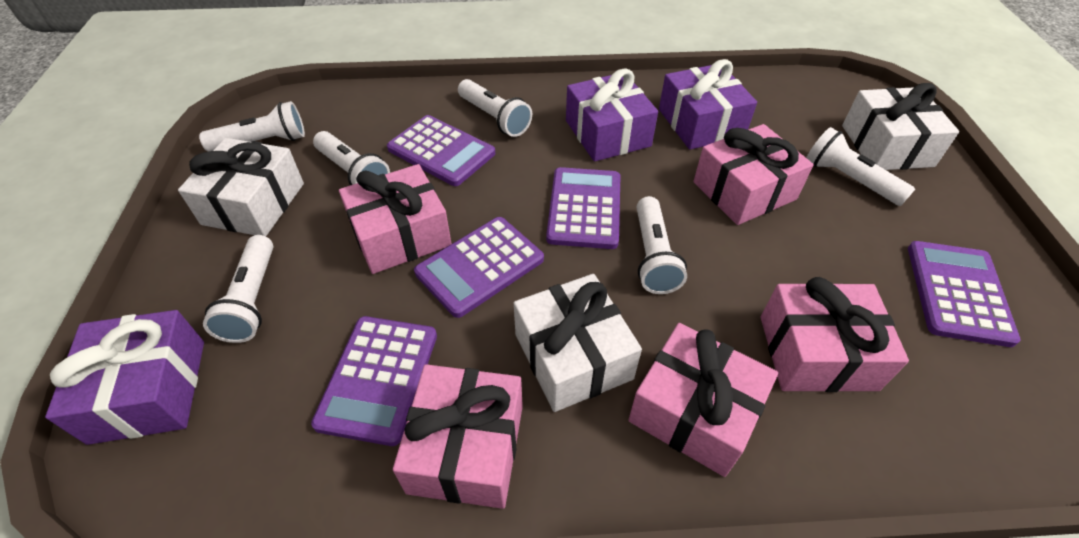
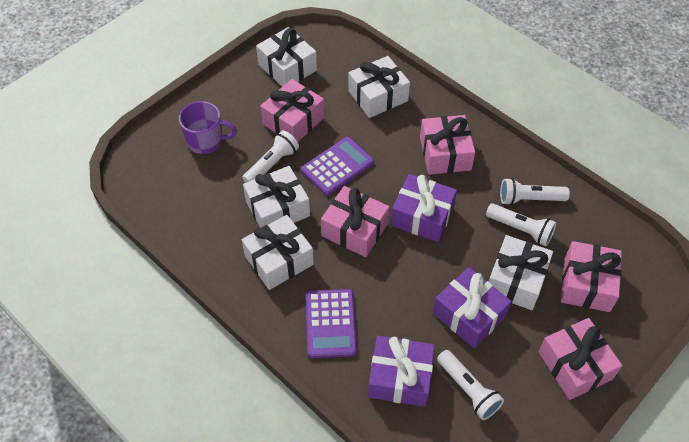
purple calculator: [311,316,437,446] [387,115,495,186] [414,217,544,318] [546,167,621,249] [908,241,1020,347] = 5 -> [301,137,374,196] [306,289,357,358] = 2
purple mug: none = 0 -> [179,101,237,154] = 1
white flashlight: [199,101,305,151] [203,235,273,343] [313,131,390,185] [458,79,532,137] [637,196,687,294] [806,127,915,206] = 6 -> [242,130,299,183] [437,350,504,420] [486,203,556,246] [500,178,570,205] = 4
white gift: [178,138,304,236] [514,274,642,412] [842,83,959,170] = 3 -> [242,215,314,290] [243,166,310,228] [256,27,317,87] [348,56,410,118] [489,235,553,310] = 5

